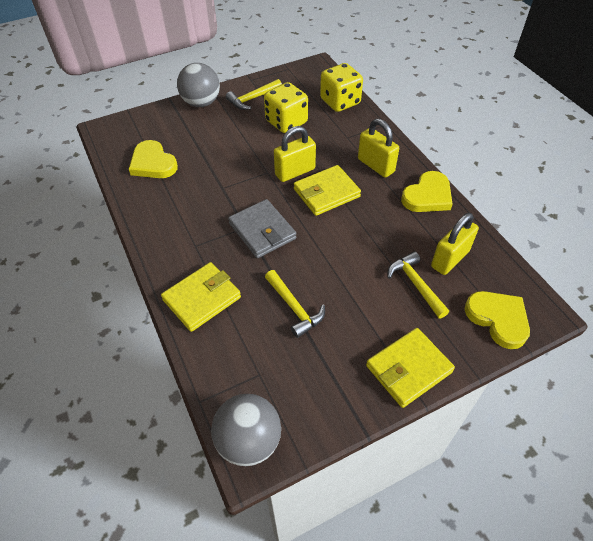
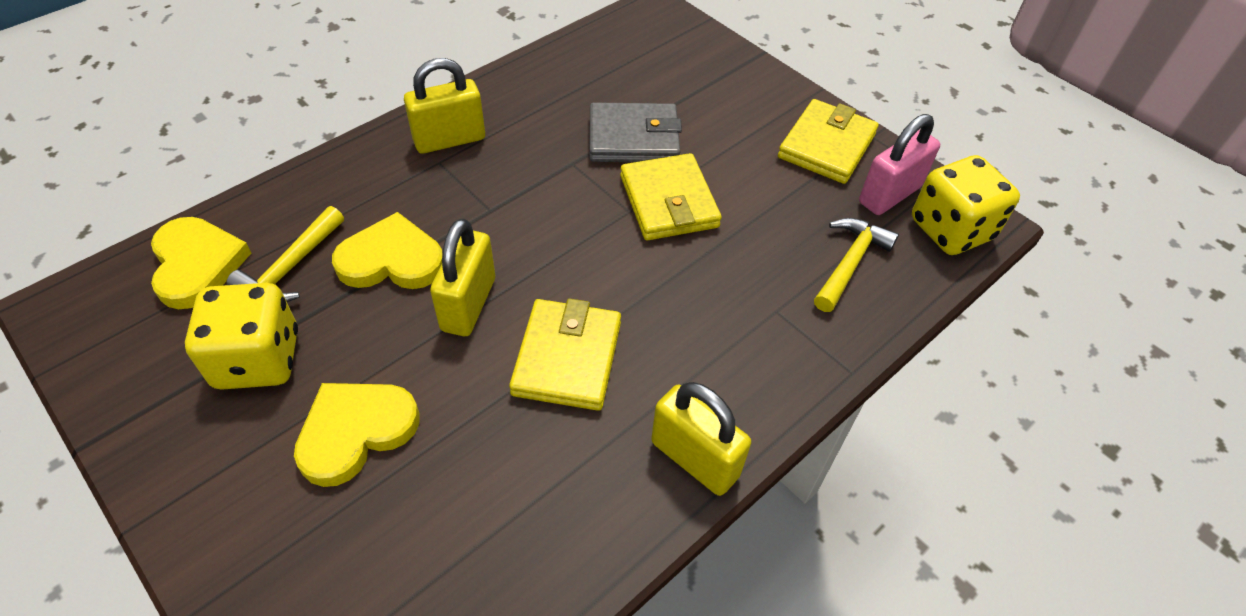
grey ball: [177,63,220,107] [211,394,281,466] = 2 -> none = 0
pink padlock: none = 0 -> [859,114,940,215] = 1
yellow hammer: [226,79,282,110] [265,270,325,338] [387,252,449,319] = 3 -> [226,206,344,302] [814,218,899,312] = 2

